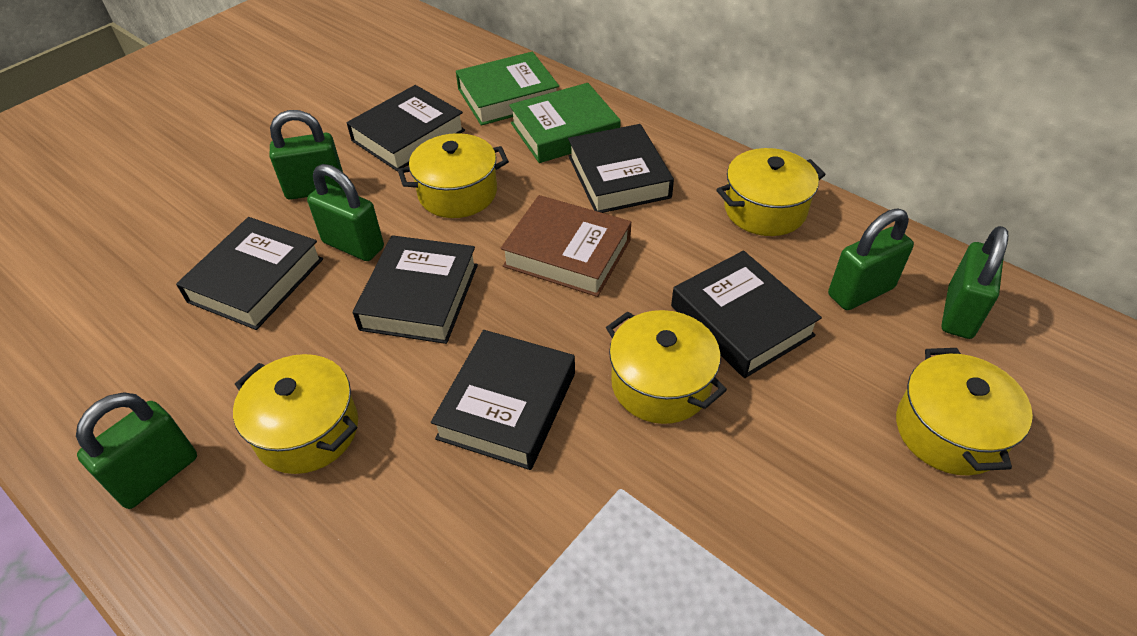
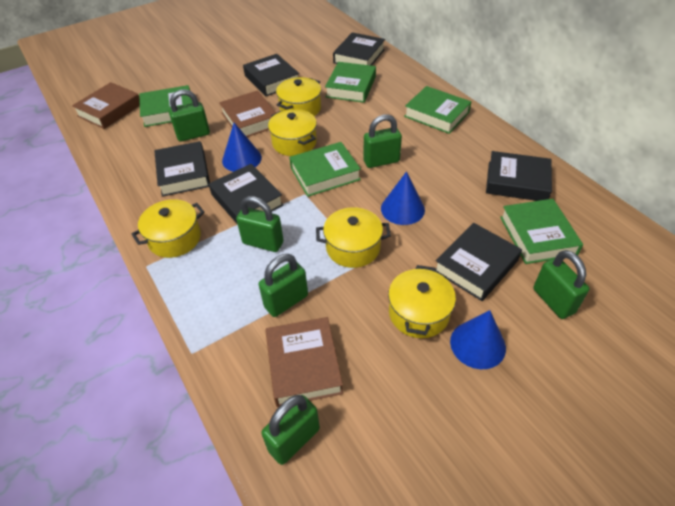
blue cone: none = 0 -> [222,123,262,172] [381,172,425,225] [450,310,506,369] = 3
brown book: [501,195,631,297] = 1 -> [72,82,140,129] [219,90,276,137] [265,317,343,407] = 3
green book: [456,52,559,126] [509,83,621,163] = 2 -> [139,85,193,127] [289,142,361,197] [325,62,376,103] [404,86,471,134] [500,199,583,264] = 5
green padlock: [76,393,197,509] [270,110,343,200] [307,164,384,261] [828,209,914,310] [942,226,1008,339] = 5 -> [169,89,210,142] [236,196,284,252] [258,254,308,317] [261,395,320,465] [363,114,402,168] [533,250,589,319] = 6

